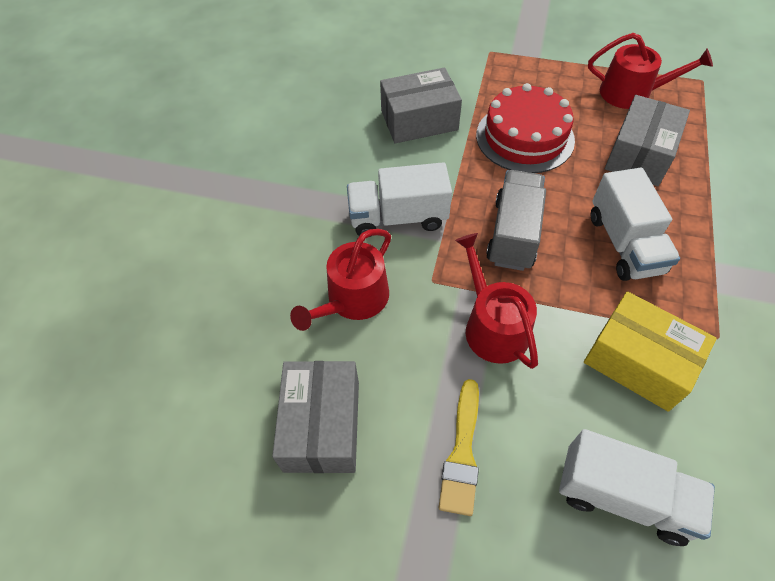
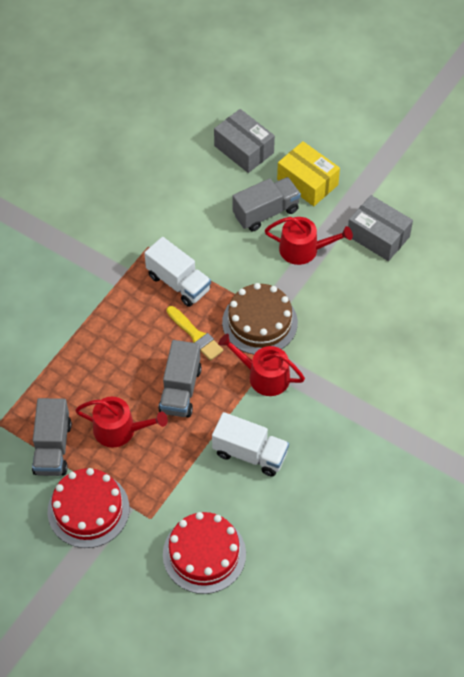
brown cake: none = 0 -> [222,283,298,354] = 1
grey box: [272,361,359,473] [380,68,462,144] [605,95,690,186] = 3 -> [214,109,275,173] [348,195,413,261] = 2
grey truck: [486,170,546,271] = 1 -> [32,398,72,476] [158,340,202,418] [233,177,301,231] = 3
red cake: [476,83,575,173] = 1 -> [48,468,129,548] [163,512,246,594] = 2
white truck: [347,162,452,237] [559,429,715,546] [591,168,680,281] = 3 -> [144,237,211,307] [212,412,289,477] = 2

